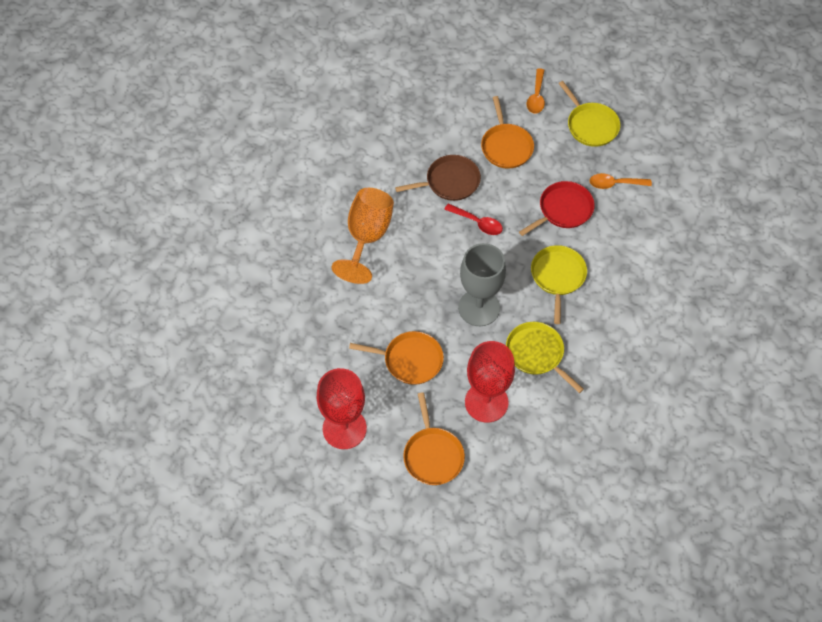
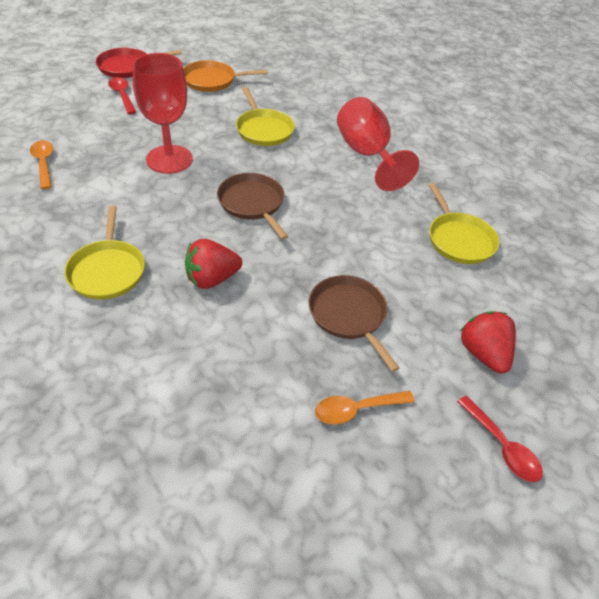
brown pan: [395,155,481,201] = 1 -> [217,173,289,240] [309,275,400,372] = 2
grey goblet: [458,243,506,326] = 1 -> none = 0
orange goblet: [332,188,394,284] = 1 -> none = 0
orange pan: [349,331,444,385] [403,392,465,485] [481,96,534,169] = 3 -> [183,60,268,92] = 1
red spoon: [444,204,503,235] = 1 -> [108,77,136,114] [457,396,543,482] = 2
red strawberry: none = 0 -> [185,239,242,289] [460,311,516,374] = 2

